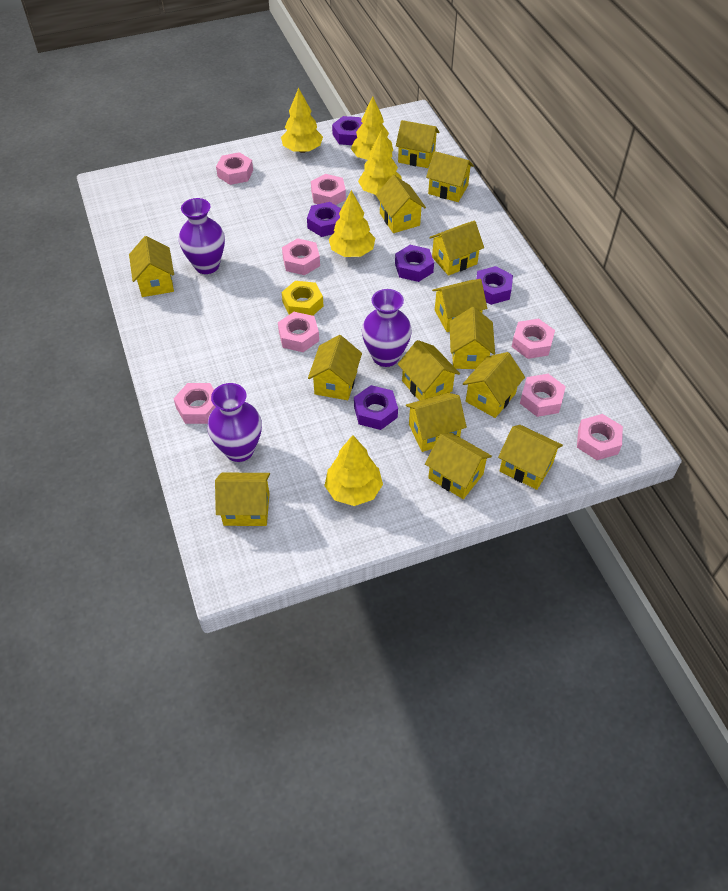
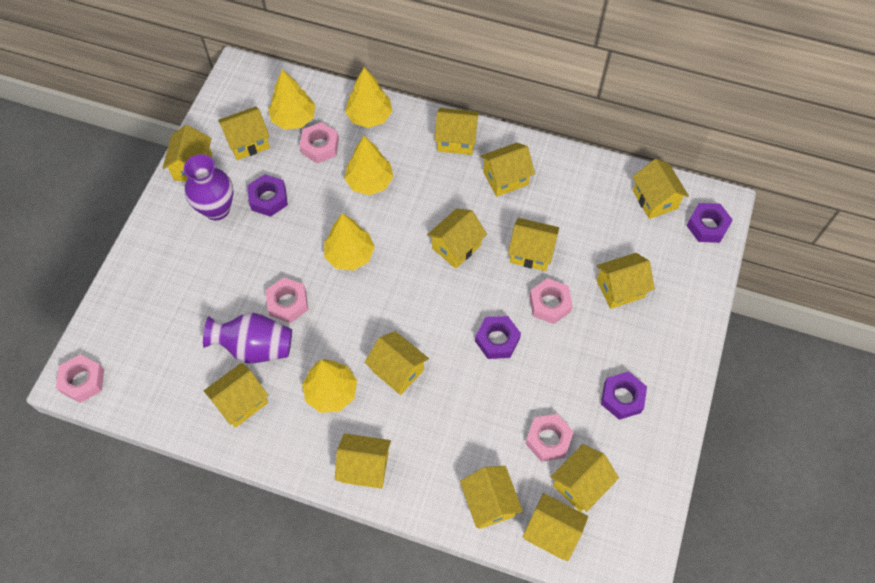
pink nut: [173,383,216,424] [216,152,253,185] [278,312,319,352] [282,238,320,275] [311,174,346,205] [512,319,555,359] [520,374,566,417] [577,414,623,460] = 8 -> [56,354,104,403] [266,277,308,323] [300,122,339,164] [525,414,574,462] [529,278,573,324] = 5
purple nut: [307,202,341,237] [332,116,362,145] [354,385,398,430] [395,245,434,282] [476,266,513,305] = 5 -> [247,174,288,217] [475,316,521,359] [601,371,647,420] [686,203,733,243] = 4
purple vase: [179,198,225,274] [207,383,262,462] [362,289,412,367] = 3 -> [184,154,233,220] [203,313,292,363] = 2
yellow nut: [282,281,323,316] = 1 -> none = 0

